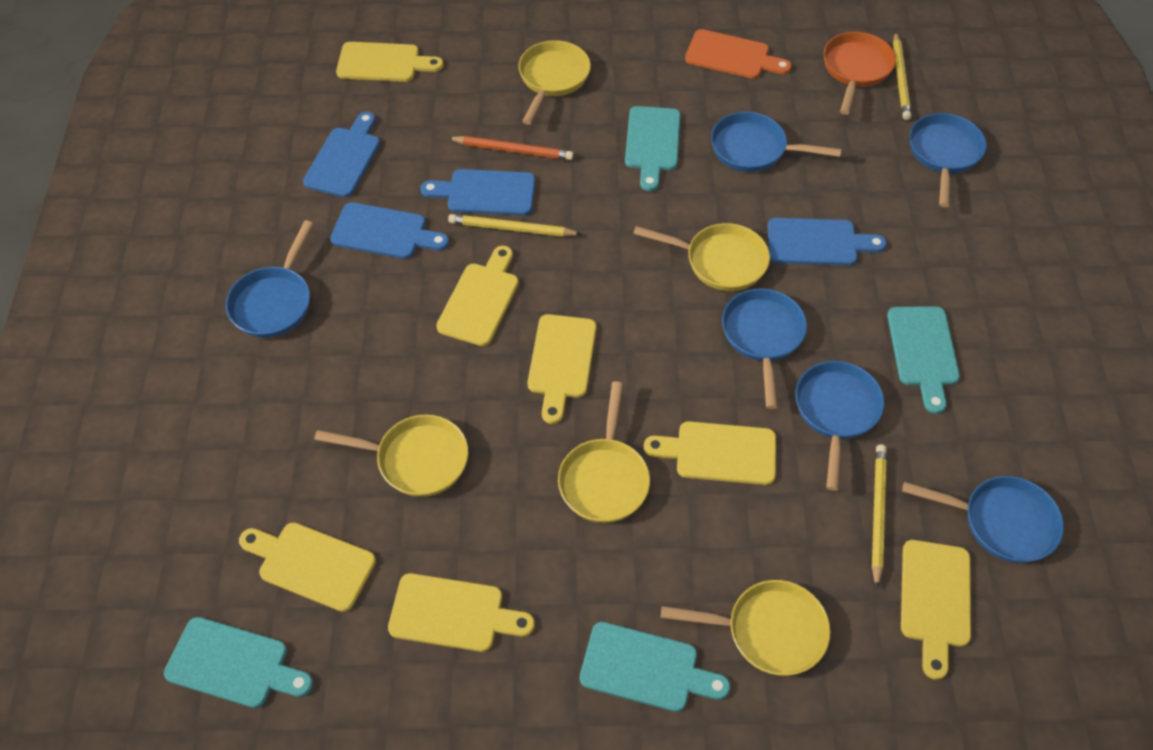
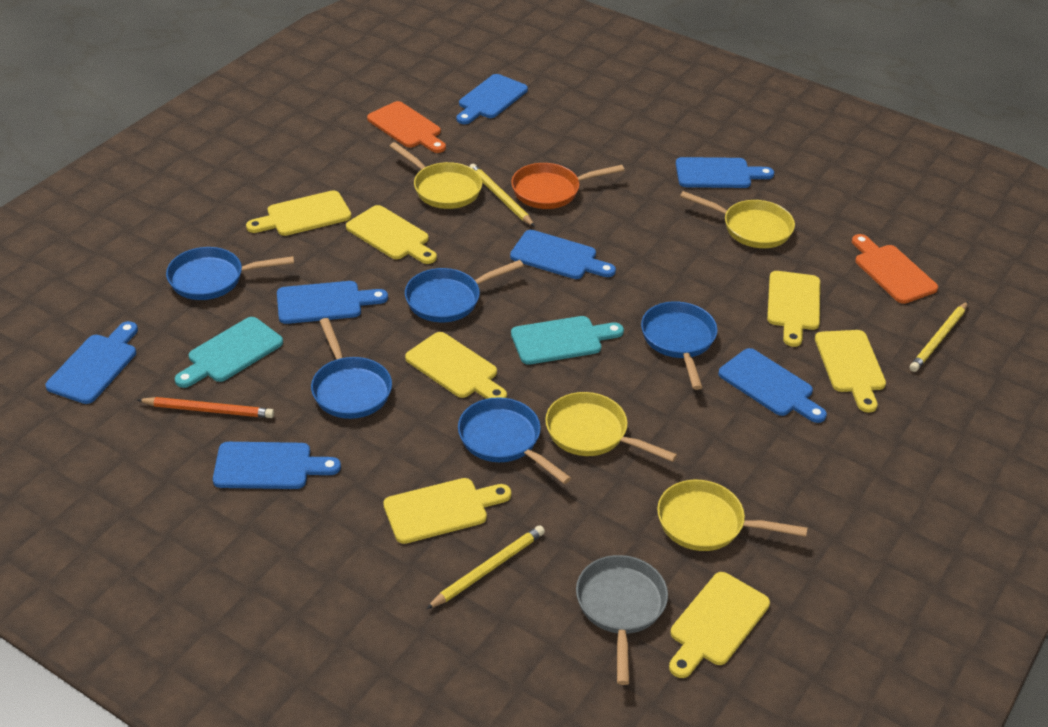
blue cutting board: [303,112,380,197] [330,202,449,259] [420,169,535,216] [767,218,887,266] = 4 -> [45,321,138,404] [213,442,341,489] [277,281,388,324] [456,74,528,124] [510,230,616,279] [676,157,774,188] [718,348,827,423] = 7
blue pan: [226,221,313,338] [711,112,841,172] [722,288,807,409] [795,361,884,491] [902,476,1064,563] [909,113,987,208] = 6 -> [166,247,294,300] [311,318,392,419] [405,260,524,322] [458,397,571,484] [641,301,718,390] = 5
grey pan: none = 0 -> [576,555,668,685] = 1
orange cutting board: [685,29,792,79] = 1 -> [367,101,446,153] [852,234,938,304] = 2
turquoise cutting board: [164,617,313,708] [580,622,730,712] [625,106,680,191] [887,306,960,414] = 4 -> [175,317,283,388] [511,316,624,365] = 2
yellow pan: [314,415,468,497] [518,40,591,125] [558,381,650,523] [633,223,770,291] [661,580,830,676] = 5 -> [389,142,482,209] [545,392,677,462] [657,480,807,551] [680,191,795,248] = 4

